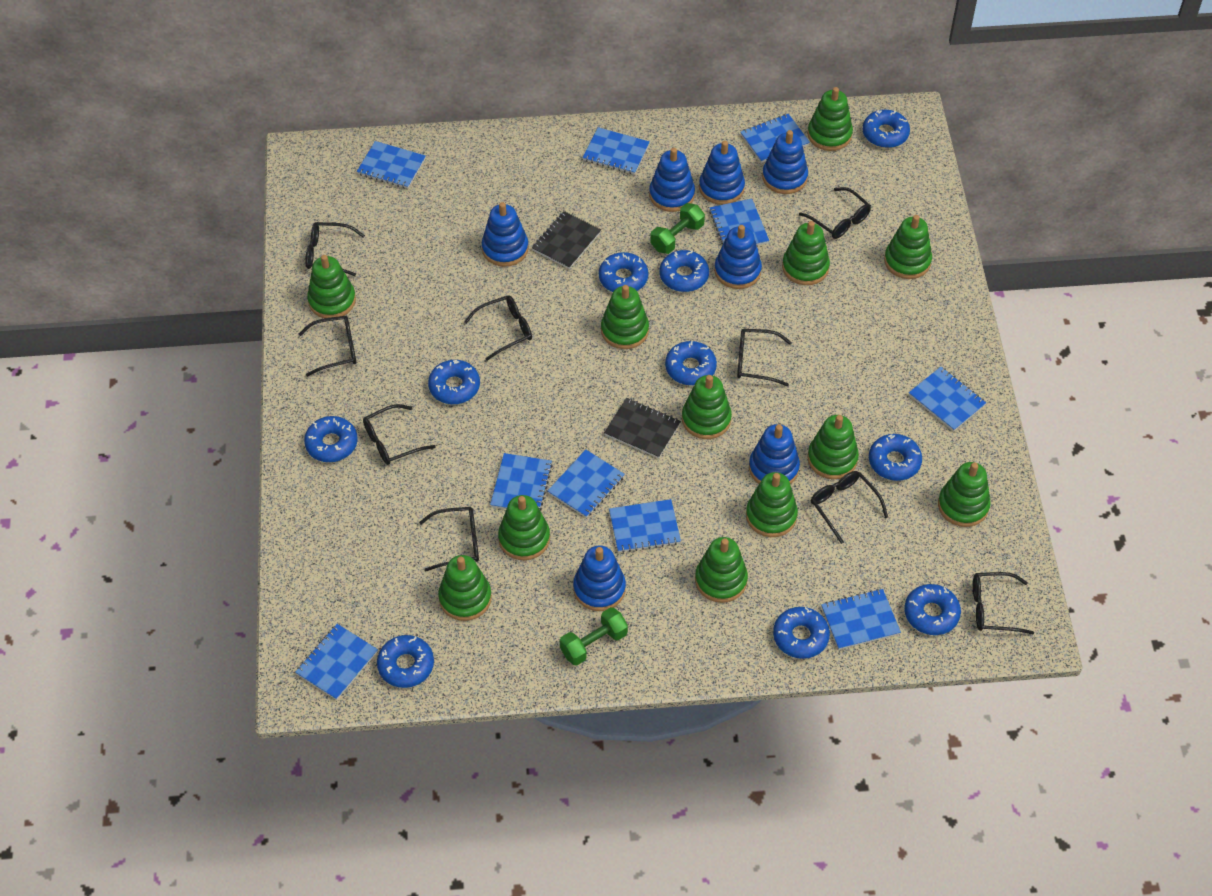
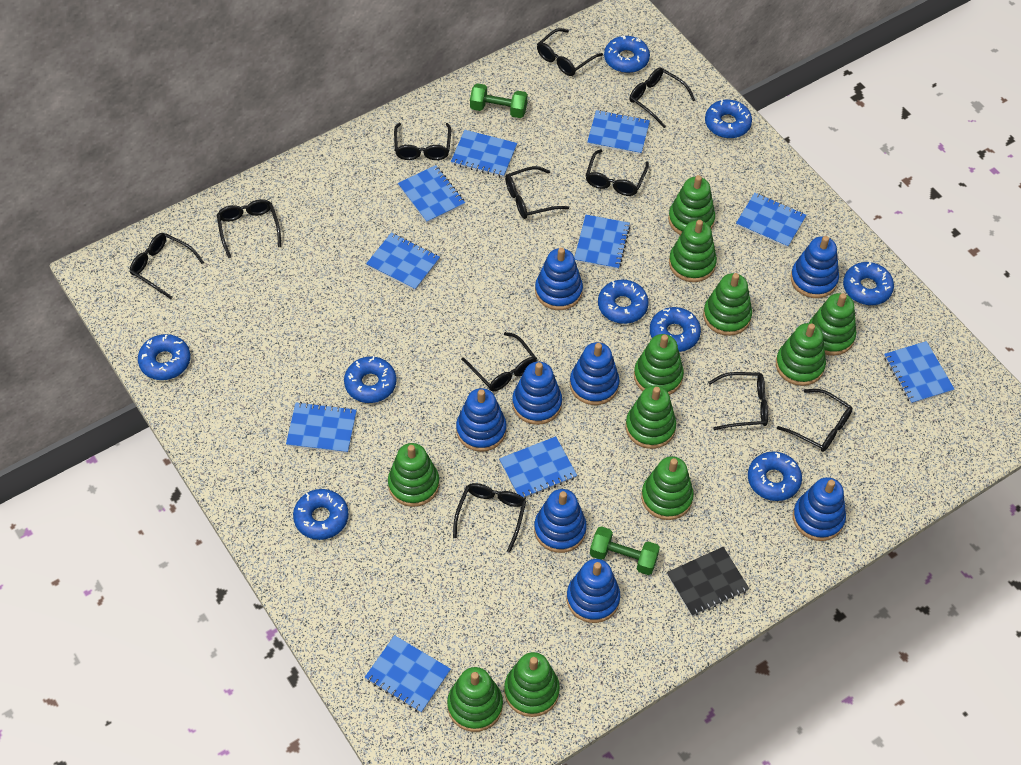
black glasses: [299,316,356,377] [305,222,365,276] [363,404,436,465] [419,507,479,572] [464,295,532,361] [737,329,792,386] [799,187,871,239] [811,471,888,544] [973,572,1034,634] = 9 -> [130,233,204,299] [217,199,281,258] [394,123,451,160] [453,483,526,553] [461,332,537,391] [505,166,569,219] [537,28,603,76] [586,149,649,196] [629,67,695,128] [708,372,768,430] [777,389,853,452] = 11
black notebook: [532,211,601,269] [604,398,681,458] = 2 -> [667,547,749,616] = 1
blue donut: [304,416,358,462] [377,635,434,688] [428,360,480,404] [599,252,648,292] [660,250,709,292] [665,341,717,385] [773,607,830,659] [862,109,910,148] [869,434,922,481] [904,584,961,635] = 10 -> [138,334,190,380] [293,489,349,540] [344,356,396,403] [598,280,649,324] [604,36,650,73] [650,307,701,352] [705,99,752,138] [748,452,802,501] [843,261,894,305] = 9
blue stacking toy: [482,202,529,267] [573,545,626,611] [649,148,695,212] [699,141,745,205] [714,225,762,289] [749,424,800,484] [762,130,808,194] = 7 -> [456,388,506,452] [512,362,562,425] [534,489,587,553] [535,248,583,310] [567,559,620,623] [570,342,620,405] [791,236,839,298] [793,477,846,541] = 8
green stacking toy: [307,255,356,319] [438,555,492,621] [498,495,550,560] [601,285,649,349] [682,375,732,439] [695,537,748,603] [746,472,798,537] [782,221,830,285] [807,87,853,151] [807,415,859,479] [884,215,932,279] [938,462,991,527] = 12 -> [388,443,439,507] [447,667,503,732] [504,652,560,717] [626,386,676,449] [634,334,684,395] [641,456,694,520] [668,175,715,235] [669,220,717,282] [703,273,752,336] [776,323,826,386] [809,293,856,356] = 11

